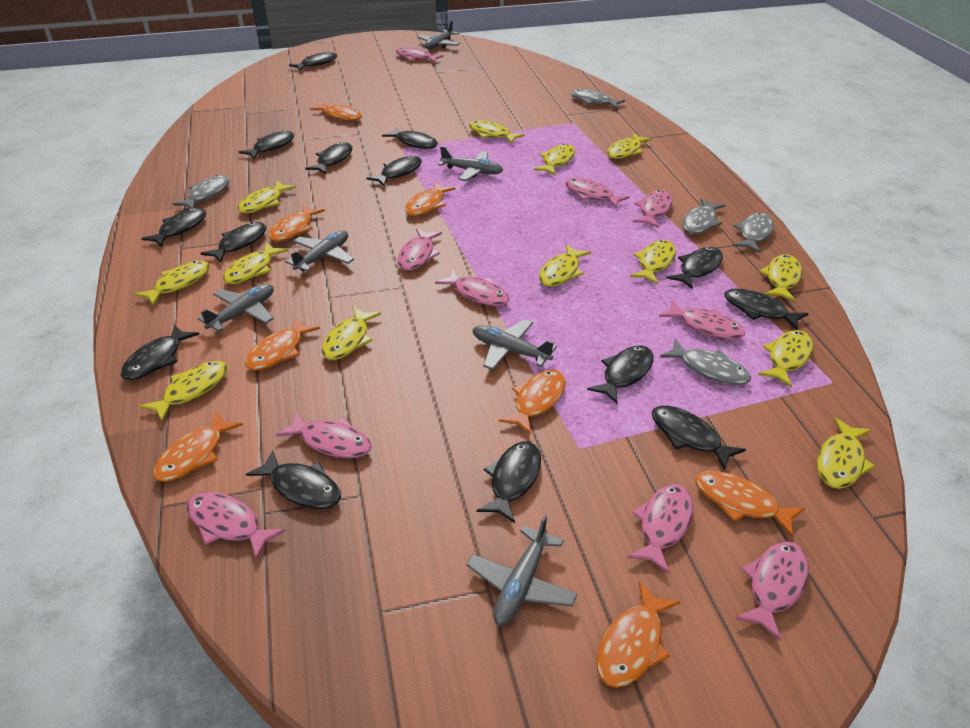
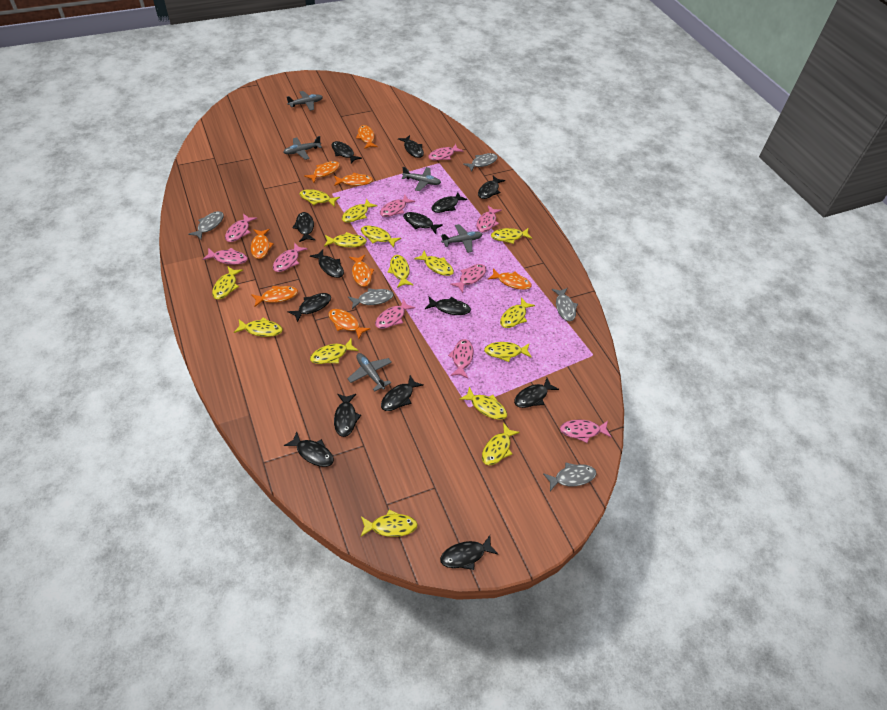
grey plane: [198,284,274,332] [285,230,354,272] [417,21,460,49] [438,146,503,181] [466,515,577,625] [472,319,557,370] = 6 -> [284,136,322,160] [287,91,323,111] [347,353,392,392] [402,167,441,191] [441,224,483,253] = 5
yellow fish: [134,261,210,306] [139,361,227,422] [223,242,288,284] [238,180,297,214] [322,306,381,360] [469,120,525,144] [534,144,575,175] [539,245,591,287] [607,133,652,159] [630,240,676,284] [758,330,813,388] [759,254,802,302] [817,417,875,489] = 13 -> [212,267,243,299] [234,317,283,337] [299,189,340,207] [310,339,359,364] [324,232,367,248] [342,199,377,223] [360,509,418,537] [361,226,401,248] [388,255,413,288] [414,251,454,276] [459,387,508,420] [482,423,520,465] [484,342,532,362] [491,228,532,244] [500,297,535,328] = 15

